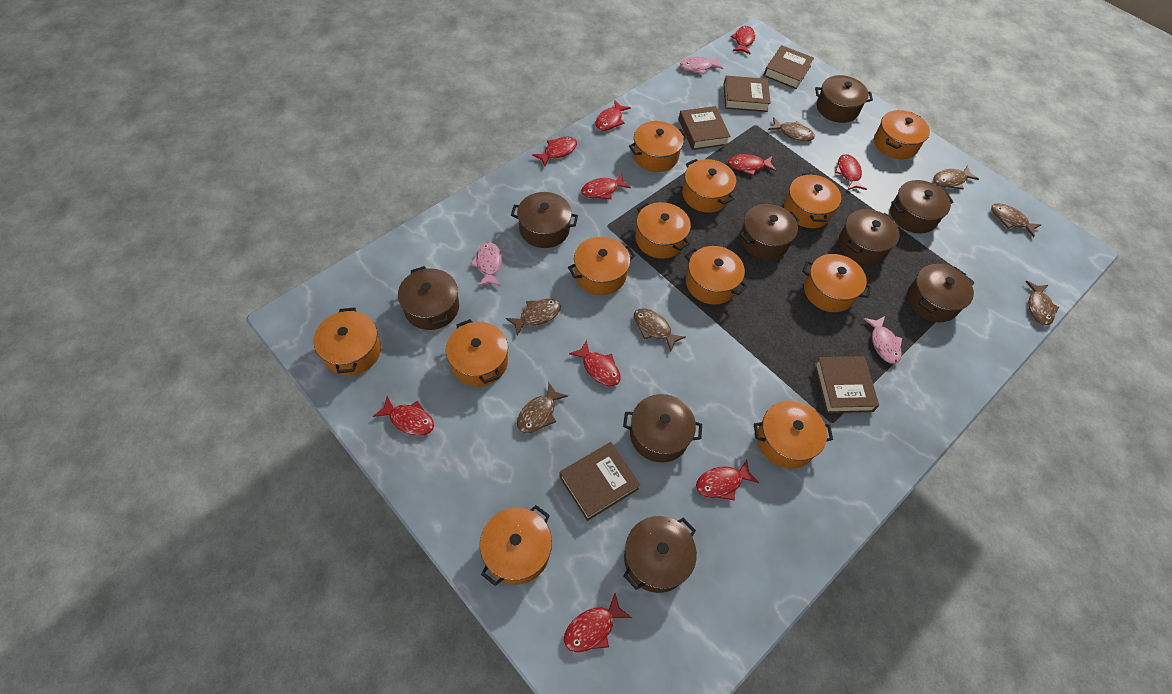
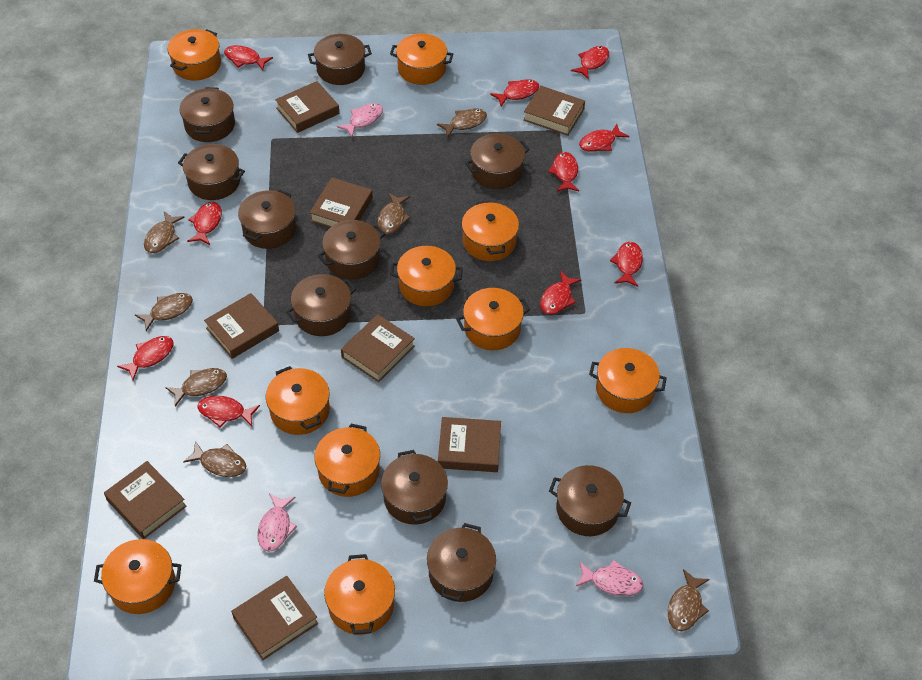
brown book: [559,442,640,521] [679,106,731,150] [724,76,771,112] [764,45,814,89] [814,356,879,413] = 5 -> [104,461,187,539] [204,293,279,359] [231,576,318,660] [275,81,340,133] [309,177,373,227] [341,314,415,382] [438,417,501,472] [523,86,585,136] = 8
brown pot: [398,266,459,330] [511,192,578,248] [623,394,702,463] [623,516,697,593] [740,204,800,260] [815,75,873,123] [839,209,900,265] [890,180,954,234] [907,264,974,322] = 9 -> [178,144,245,200] [179,87,235,142] [238,189,296,249] [286,274,356,336] [308,34,372,85] [318,220,385,280] [381,450,448,525] [427,523,496,602] [465,134,530,189] [549,465,631,536] = 10
orange pot: [313,307,381,376] [446,319,508,387] [480,505,552,586] [568,236,635,295] [629,121,687,172] [635,202,691,259] [682,159,736,213] [685,246,748,305] [754,400,833,469] [784,173,841,228] [802,254,872,312] [874,110,930,159] = 12 -> [94,539,181,614] [167,29,221,81] [266,366,330,435] [314,424,380,497] [324,554,395,635] [390,33,453,85] [390,246,463,306] [456,288,530,350] [462,200,519,261] [589,348,667,413] = 10

